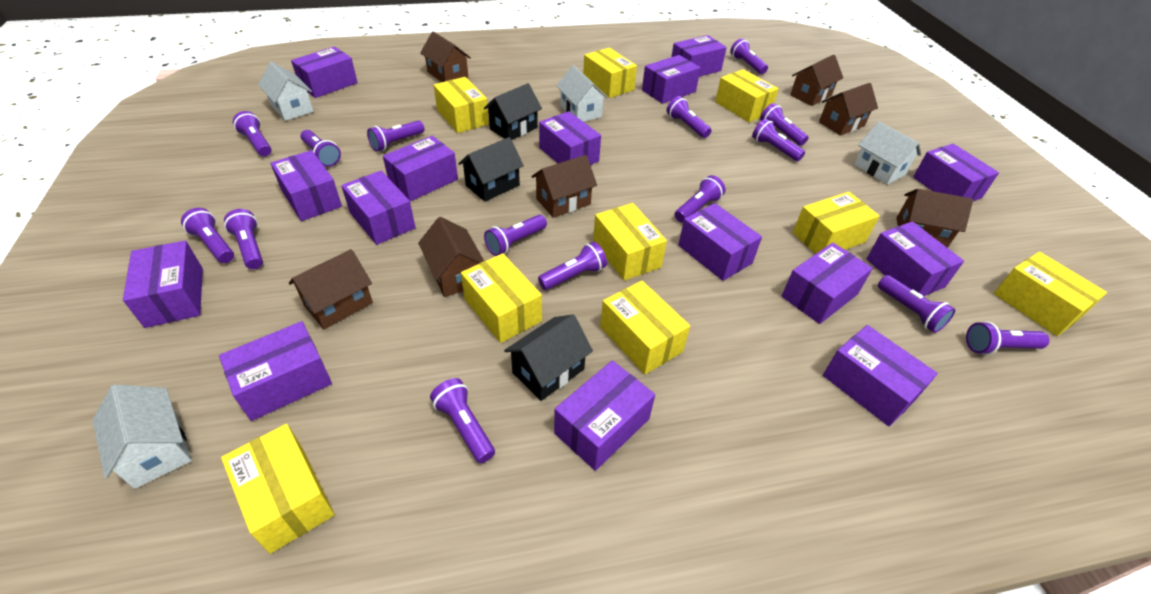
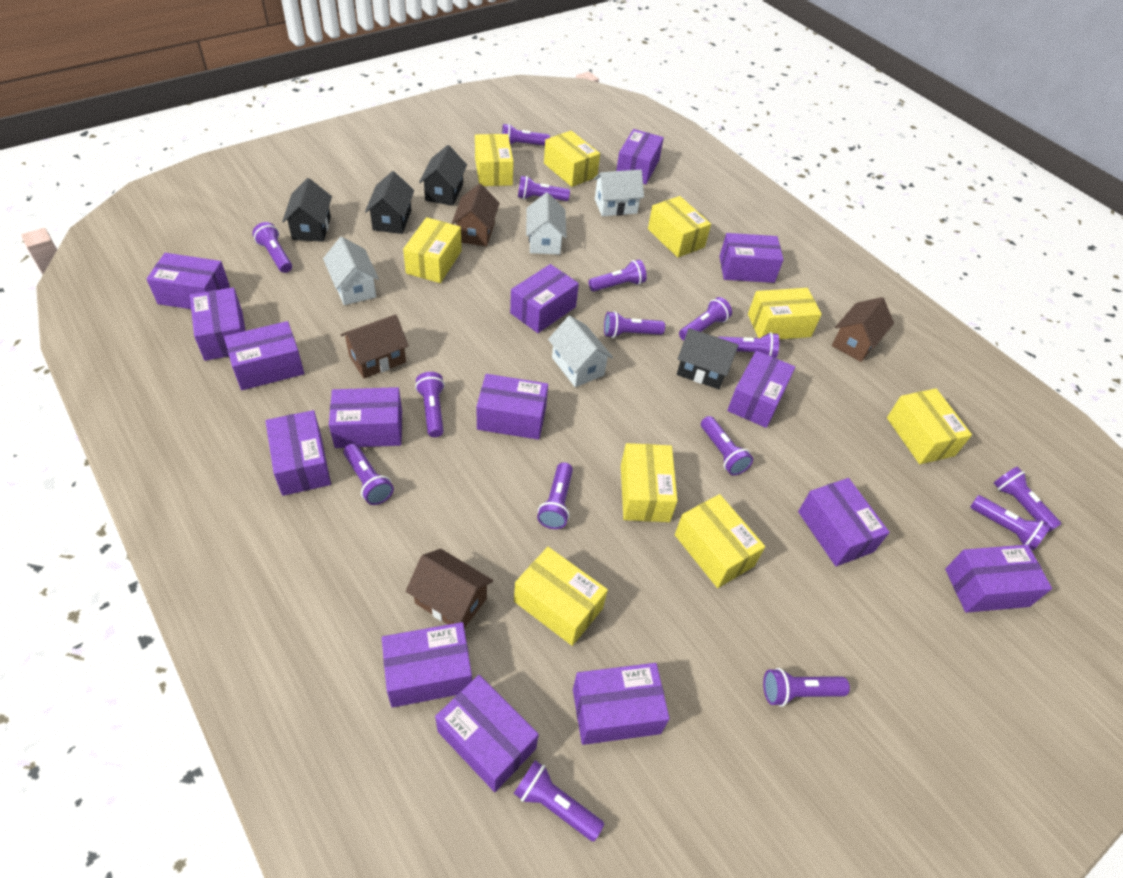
black house: [458,137,524,202] [484,83,542,140] [504,314,593,401] = 3 -> [282,178,332,242] [365,171,414,234] [419,145,467,206] [677,328,738,389] = 4
brown house: [289,249,373,329] [418,217,484,297] [420,31,471,82] [531,155,597,218] [790,55,843,106] [819,83,878,135] [897,189,973,248] = 7 -> [341,314,409,378] [406,549,493,629] [451,183,500,247] [832,297,894,362] = 4

